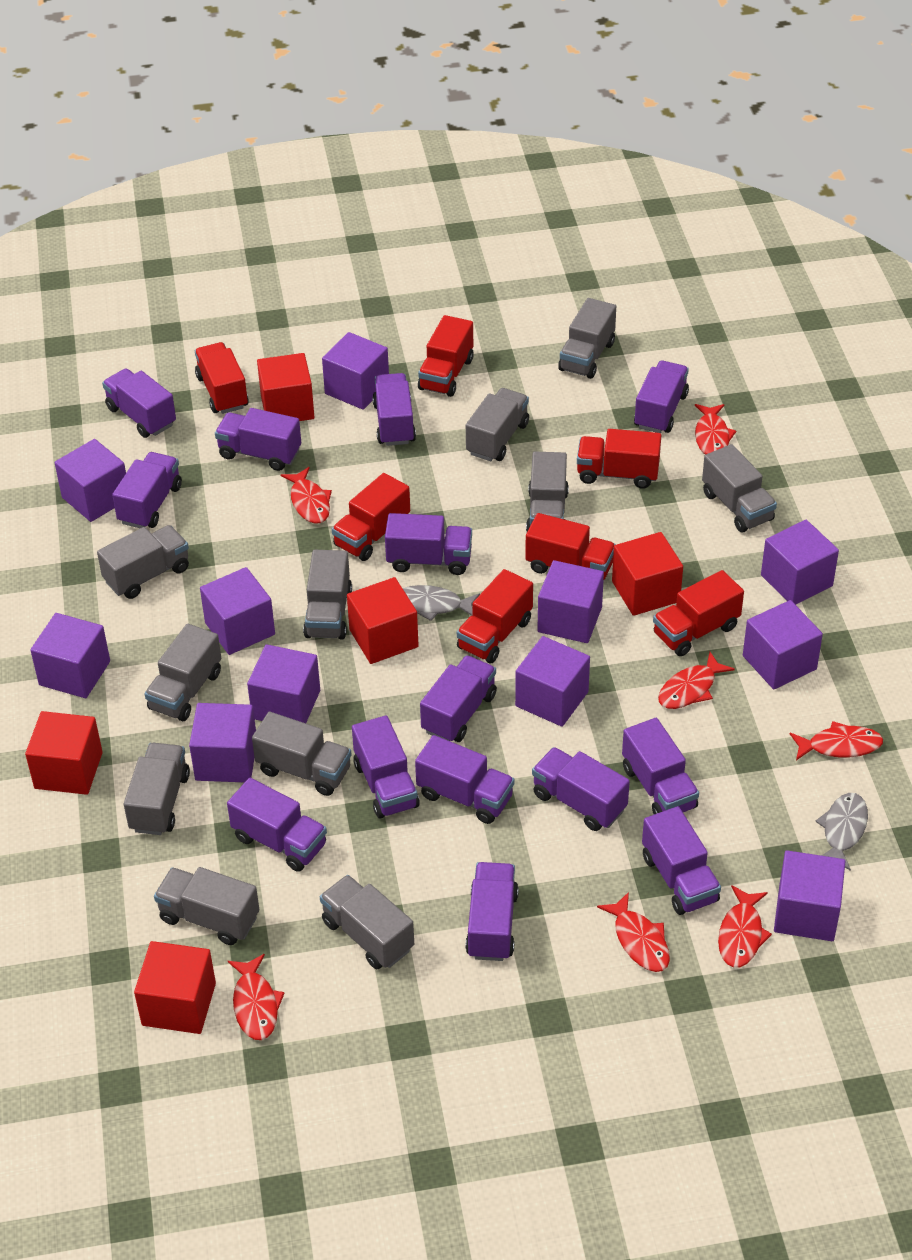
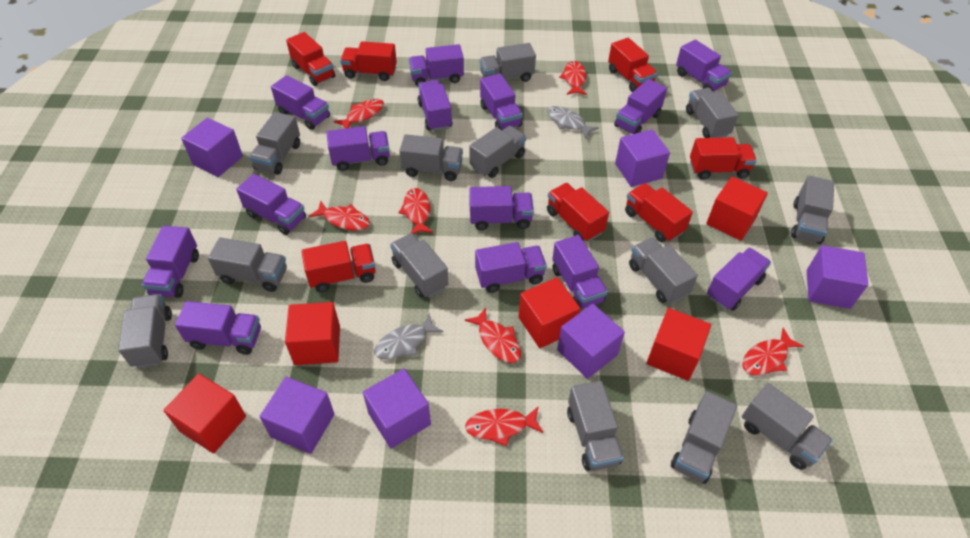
grey truck: [97,525,189,599] [124,743,190,835] [144,624,221,721] [154,867,259,945] [252,711,352,796] [303,550,352,640] [320,875,414,969] [466,388,529,461] [526,452,569,531] [558,298,616,379] [702,444,777,533] = 11 -> [118,294,172,368] [208,238,287,292] [249,112,300,175] [390,233,448,298] [399,134,463,181] [469,126,526,178] [480,43,536,82] [567,381,624,471] [629,237,698,304] [671,391,737,484] [686,88,739,138] [742,383,833,470] [791,176,834,244] = 13
purple cube: [30,613,110,698] [55,439,126,522] [189,703,256,782] [200,567,275,655] [247,644,320,723] [322,332,389,410] [515,636,590,727] [537,560,604,643] [743,600,823,689] [761,520,839,605] [774,850,846,941] = 11 -> [181,118,243,177] [259,377,334,454] [363,369,431,448] [557,304,625,379] [615,129,670,187] [807,245,868,309] = 6

